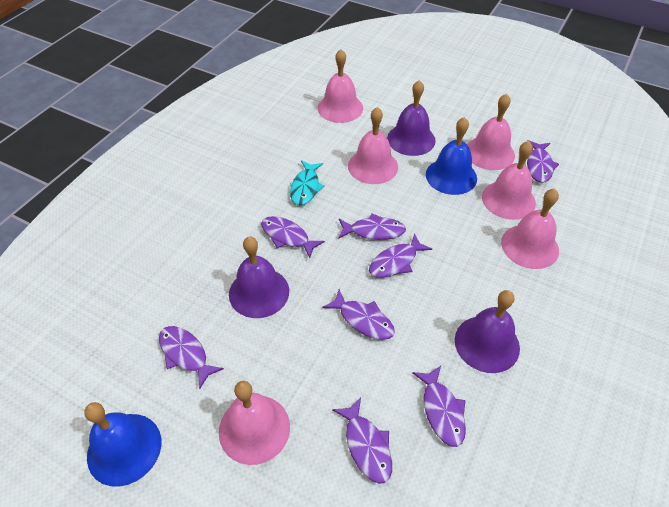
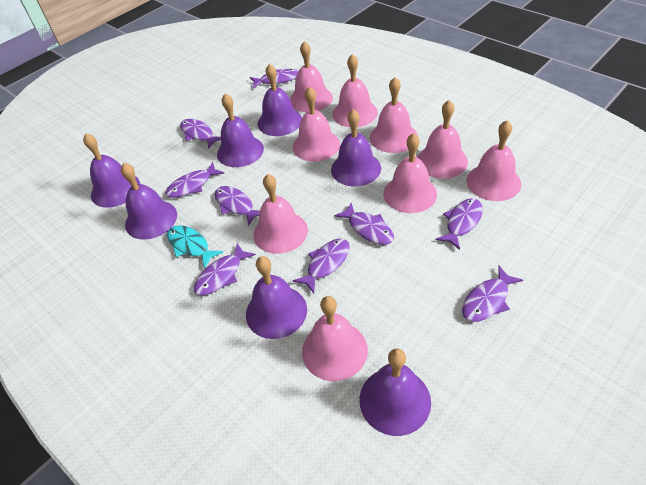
blue bell: [84,402,161,487] [426,117,477,195] = 2 -> none = 0
pink bell: [219,381,290,465] [318,49,363,123] [348,107,398,184] [467,94,515,170] [482,141,536,220] [501,189,559,269] = 6 -> [253,174,308,254] [290,41,333,112] [293,87,340,162] [302,296,368,381] [333,54,378,127] [370,77,418,153] [384,133,437,213] [417,100,468,179] [466,120,521,201] = 9
purple bell: [229,236,289,318] [387,80,436,156] [455,290,520,373] = 3 -> [83,133,140,208] [121,163,177,240] [217,93,264,167] [246,256,307,339] [258,64,302,136] [331,109,381,187] [359,348,431,436] = 7
purple fish: [159,326,224,389] [261,216,325,258] [322,289,395,340] [332,398,392,484] [338,213,406,240] [369,233,432,278] [412,366,466,447] [527,140,559,183] = 8 -> [165,162,224,198] [180,119,221,149] [194,243,256,296] [214,186,260,226] [250,69,298,89] [293,238,350,293] [334,203,394,245] [435,198,483,250] [462,266,523,322] = 9

